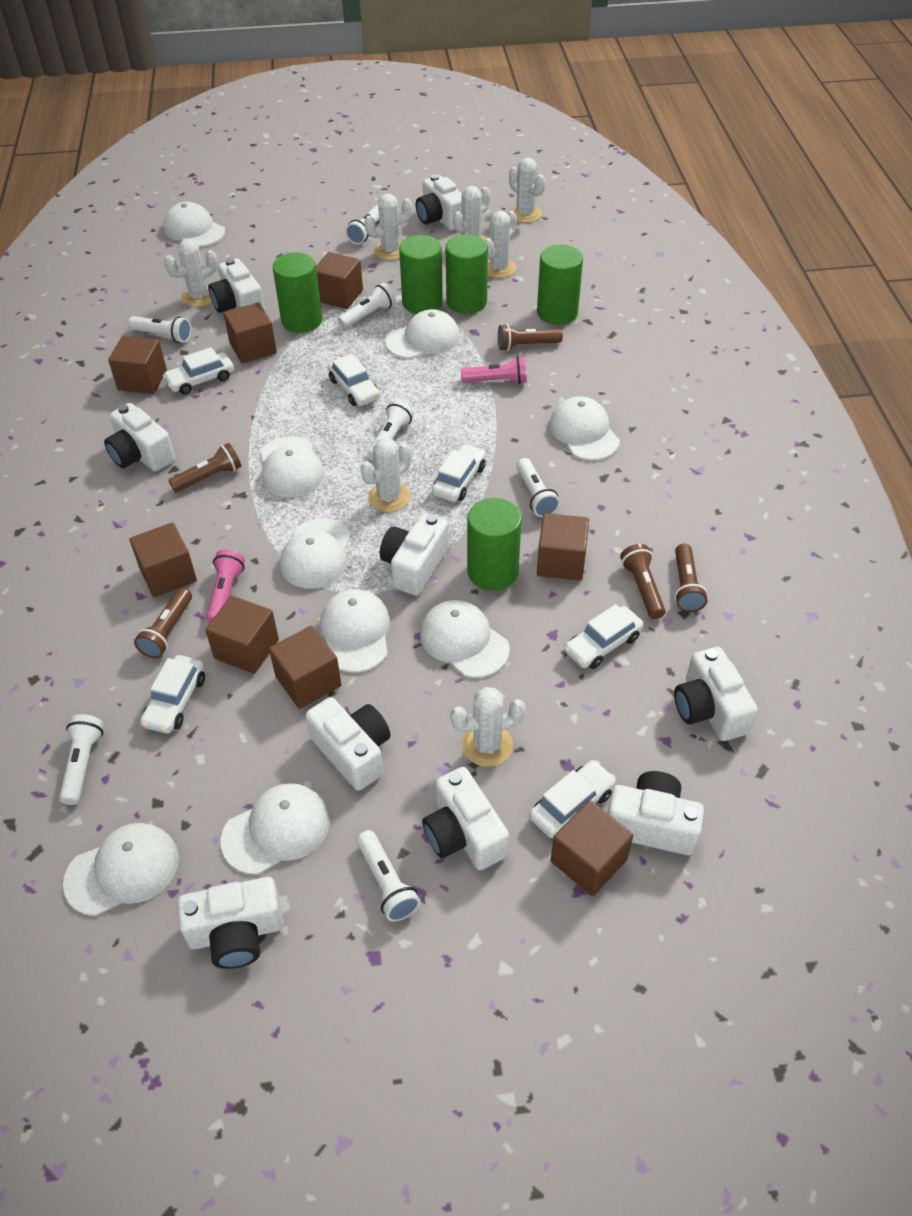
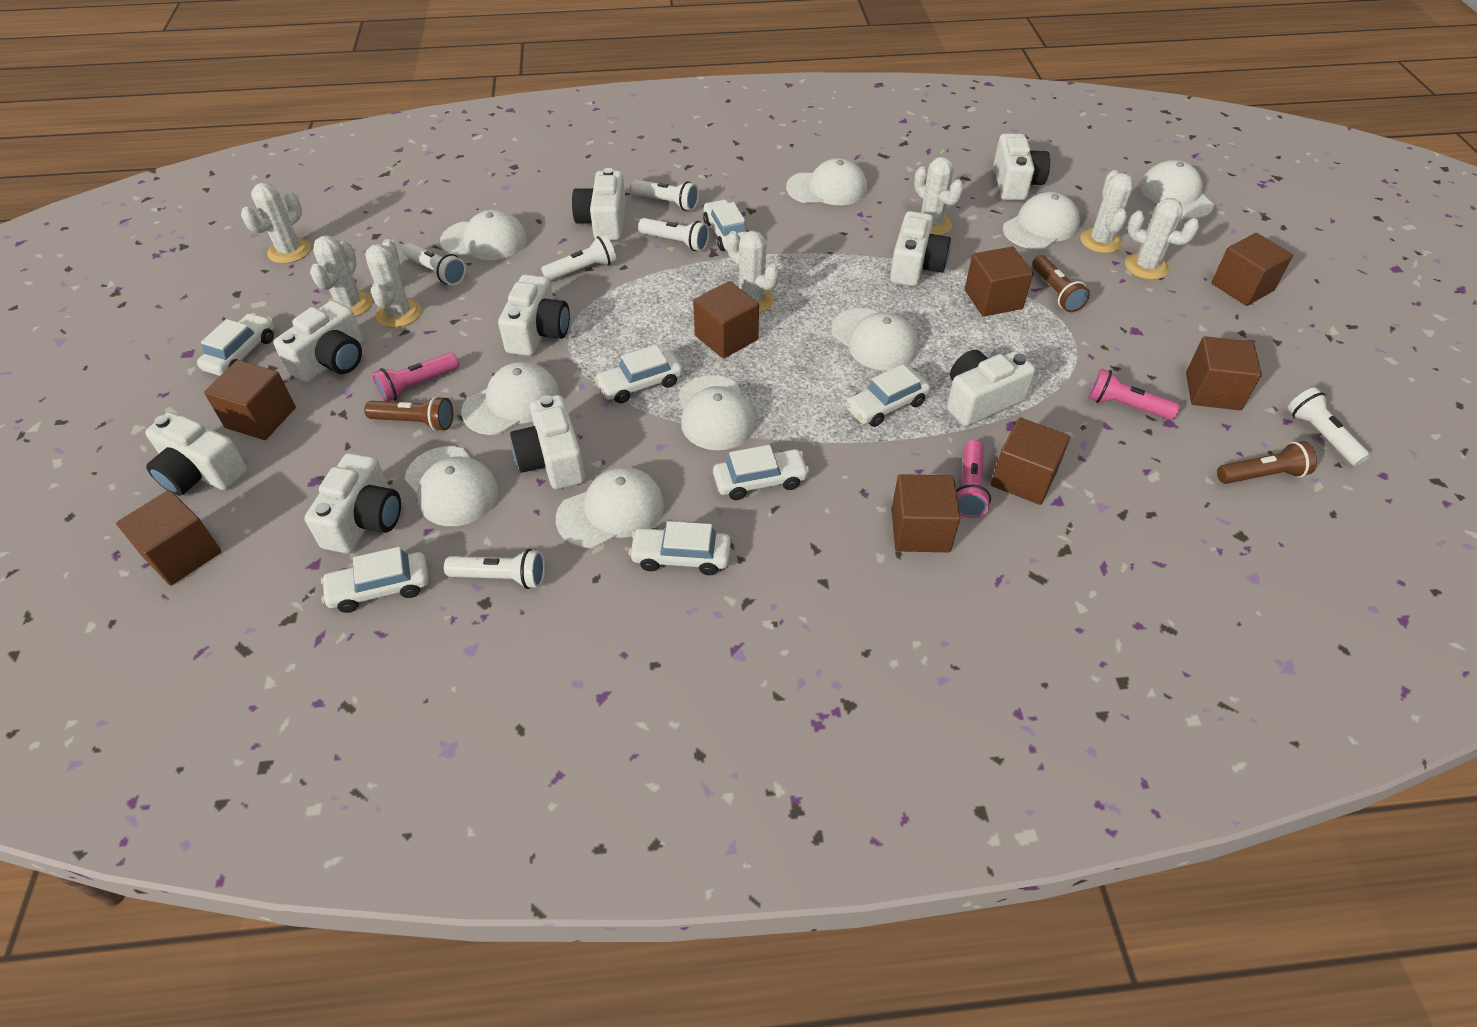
brown flashlight: [134,588,192,658] [168,443,241,492] [498,324,563,351] [620,544,666,619] [675,544,708,612] = 5 -> [364,396,453,431] [1032,255,1090,312] [1217,441,1317,484] = 3
green cylinder: [273,253,322,333] [399,235,443,314] [445,234,488,314] [467,498,522,591] [537,245,583,325] = 5 -> none = 0
pink flashlight: [206,549,245,623] [461,356,527,384] = 2 -> [372,352,459,402] [956,440,991,518] [1088,368,1180,420] = 3
white car: [140,655,205,733] [163,347,234,395] [328,354,380,406] [432,444,486,502] [529,760,616,838] [564,604,644,669] = 6 -> [197,313,274,376] [321,547,429,613] [594,345,683,403] [629,521,731,575] [703,199,748,251] [713,445,810,500] [845,364,930,427] = 7
white flashlight: [59,714,104,805] [128,316,191,343] [338,283,396,328] [345,205,379,244] [357,830,420,922] [367,400,414,461] [516,458,560,517] = 7 -> [403,243,466,285] [444,549,545,589] [541,235,616,281] [631,180,699,211] [638,218,709,251] [1288,387,1370,466] = 6

